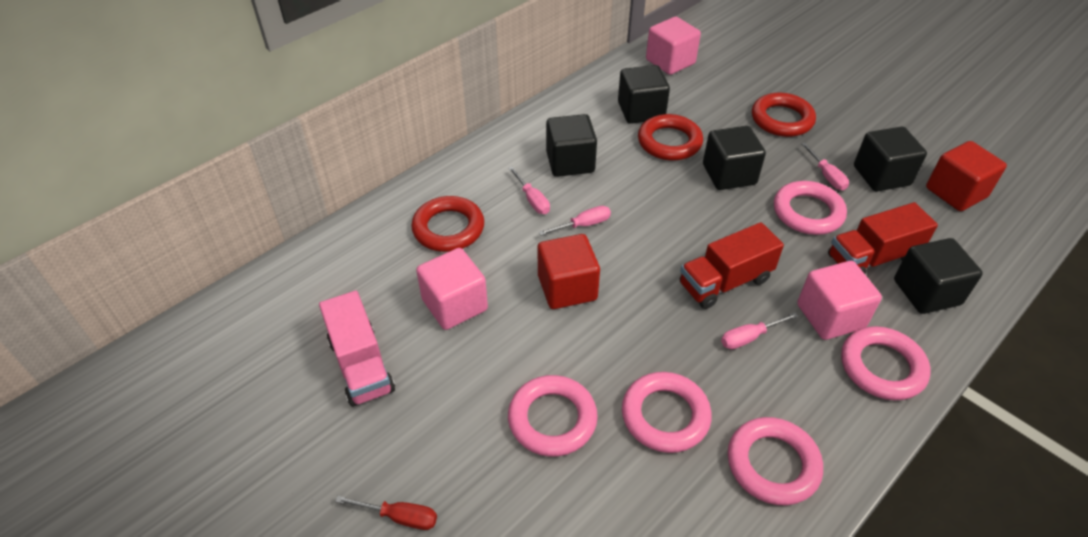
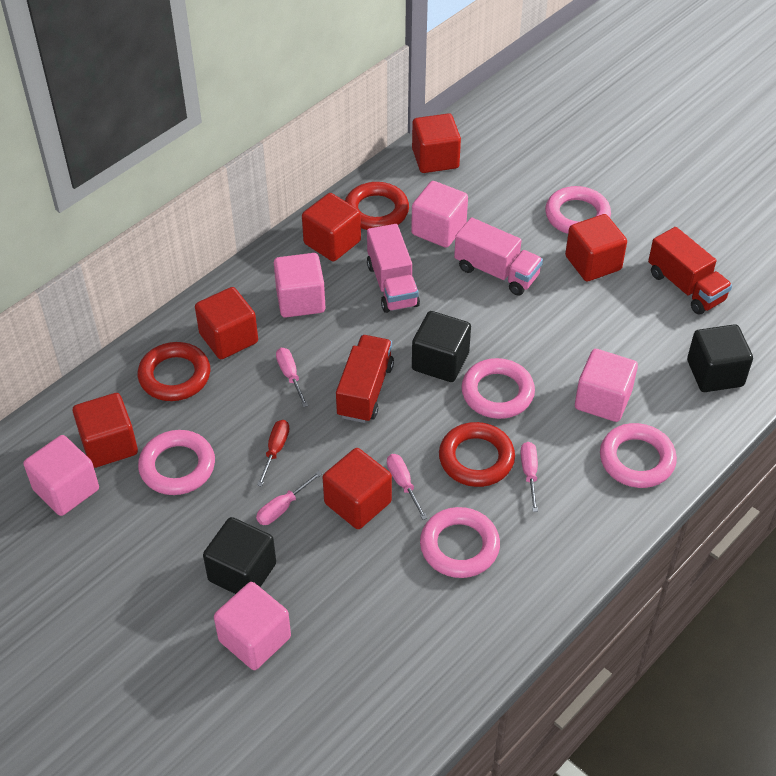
black cube: [546,114,597,177] [618,65,670,124] [703,126,766,190] [854,127,927,191] [894,238,983,314] = 5 -> [203,517,276,594] [412,311,471,382] [687,324,753,392] = 3
pink cube: [416,248,488,330] [646,17,701,75] [797,261,882,340] = 3 -> [23,435,99,516] [214,582,291,670] [274,253,325,318] [411,181,468,248] [575,349,638,422] = 5
pink truck: [319,291,395,407] = 1 -> [367,224,420,313] [454,217,543,296] = 2
red cube: [538,234,600,309] [926,141,1007,211] = 2 -> [73,393,138,468] [195,287,258,359] [302,193,361,261] [323,448,392,529] [412,113,461,173] [565,214,627,282] = 6

